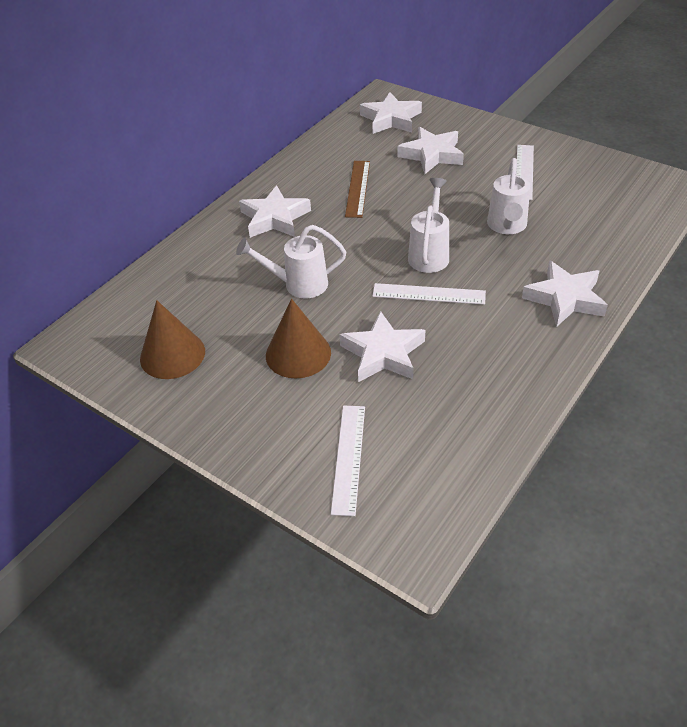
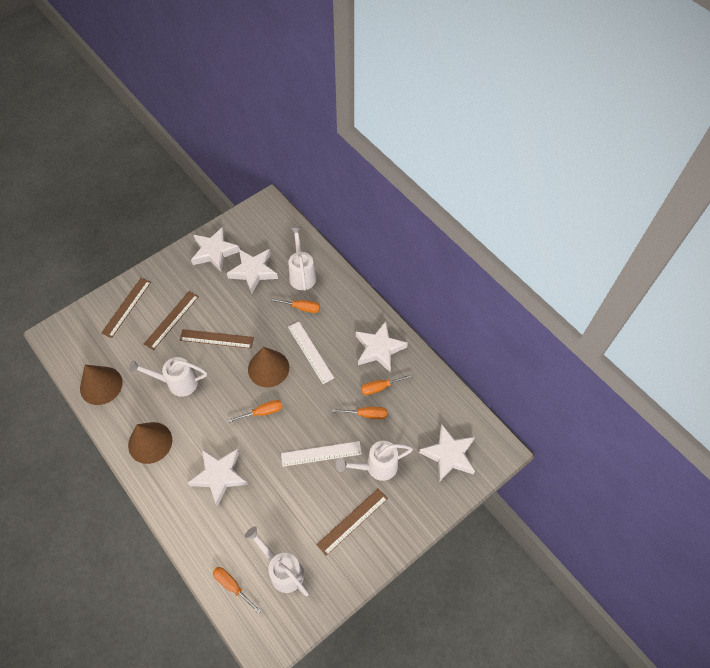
brown cone: [140,300,205,379] [266,299,331,379] = 2 -> [80,365,123,405] [128,422,172,464] [248,347,289,387] = 3
brown ruler: [345,161,370,218] = 1 -> [101,278,151,338] [144,291,199,350] [180,329,254,349] [316,488,388,556] = 4
orange screwdriver: none = 0 -> [213,567,261,614] [228,400,282,423] [270,298,320,313] [332,407,387,419] [361,374,413,395] = 5
white ruler: [331,405,365,516] [372,283,486,305] [516,145,534,200] = 3 -> [281,441,362,467] [288,322,334,384] = 2
white watering can: [236,225,346,299] [408,178,449,273] [487,158,530,234] = 3 -> [129,357,207,397] [245,526,309,596] [288,227,316,291] [336,441,413,481] = 4

